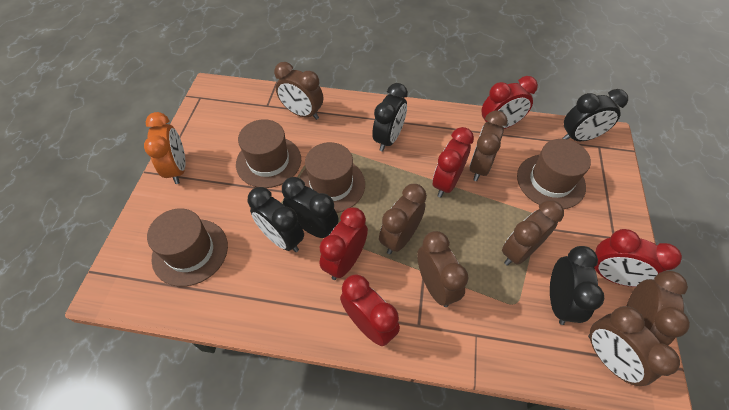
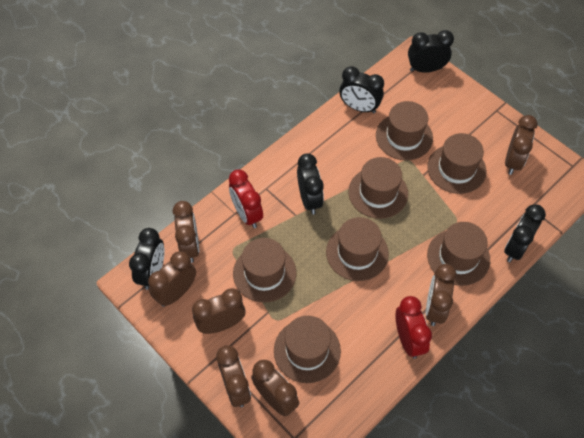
brown hat: [147,208,228,287] [236,119,301,188] [300,142,365,213] [517,139,591,209] = 4 -> [233,238,296,302] [274,316,341,383] [326,217,389,281] [348,157,408,219] [376,101,433,160] [427,133,486,194] [427,222,490,286] = 7
orange clock: [144,112,186,184] = 1 -> none = 0
red clock: [319,207,368,280] [340,274,400,346] [433,127,474,198] [482,76,538,129] [594,229,682,287] = 5 -> [229,169,263,228] [396,296,432,359] = 2

